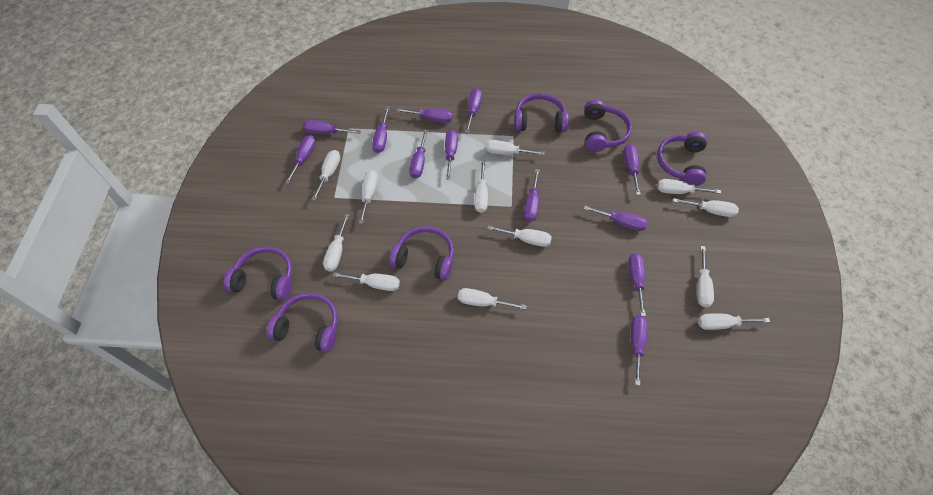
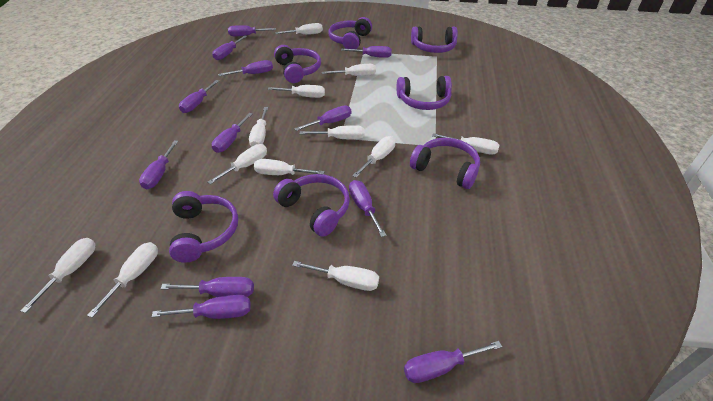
purple headphones: [223,246,292,300] [266,293,338,352] [389,226,454,281] [514,93,569,132] [584,99,632,152] [657,132,707,186] = 6 -> [169,191,238,263] [273,174,350,237] [274,45,321,83] [329,17,372,49] [397,76,452,110] [410,138,480,189] [411,27,458,53] = 7

